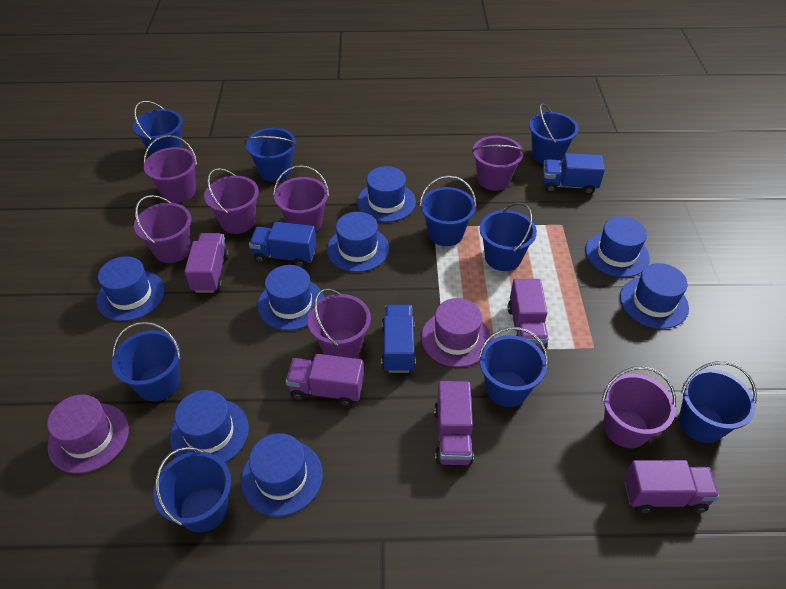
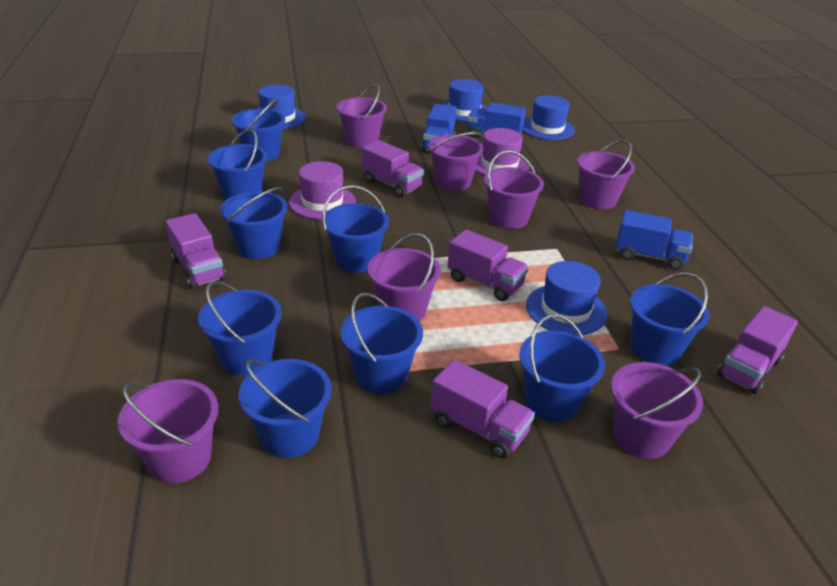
blue hat: [96,256,165,321] [170,390,249,463] [241,433,323,516] [258,265,324,331] [327,212,389,272] [357,166,416,222] [585,217,650,278] [620,263,689,329] = 8 -> [258,84,306,129] [442,79,488,122] [523,95,575,140] [526,261,607,336] = 4

